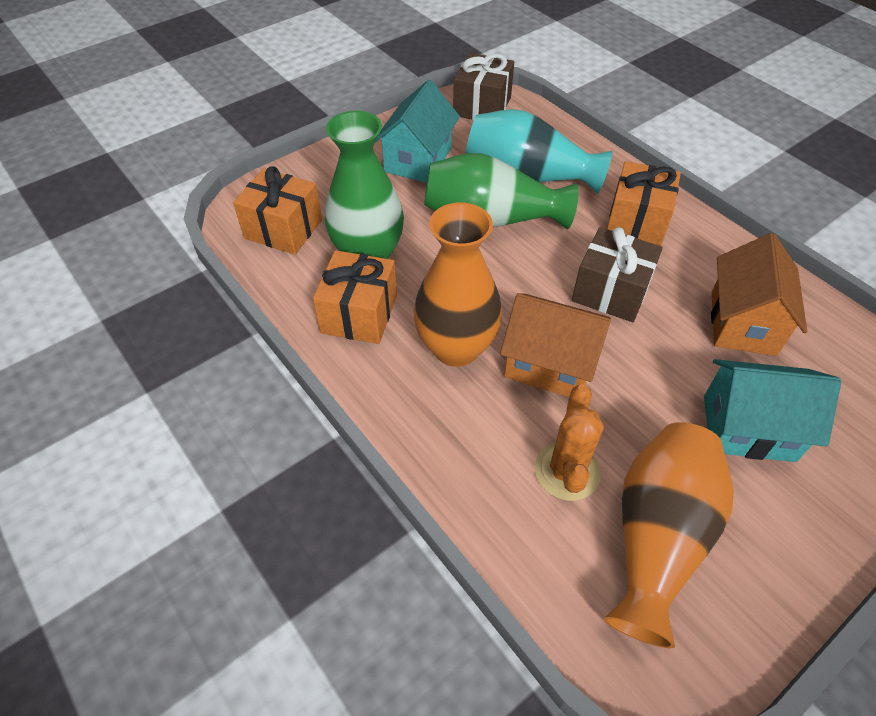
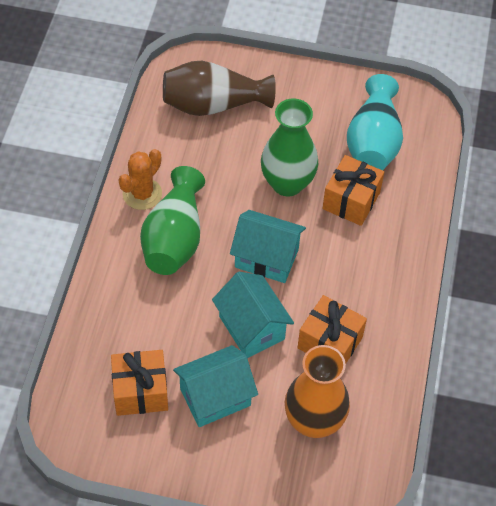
brown gift: [453,53,514,120] [572,227,663,322] = 2 -> none = 0
brown vase: none = 0 -> [163,61,276,116] = 1
orange house: [500,293,611,397] [711,233,807,356] = 2 -> none = 0
orange vase: [414,202,502,367] [604,422,734,648] = 2 -> [285,345,350,438] = 1
turquoise house: [375,80,460,183] [704,359,841,462] = 2 -> [173,345,258,427] [212,272,294,358] [230,210,306,283] = 3

